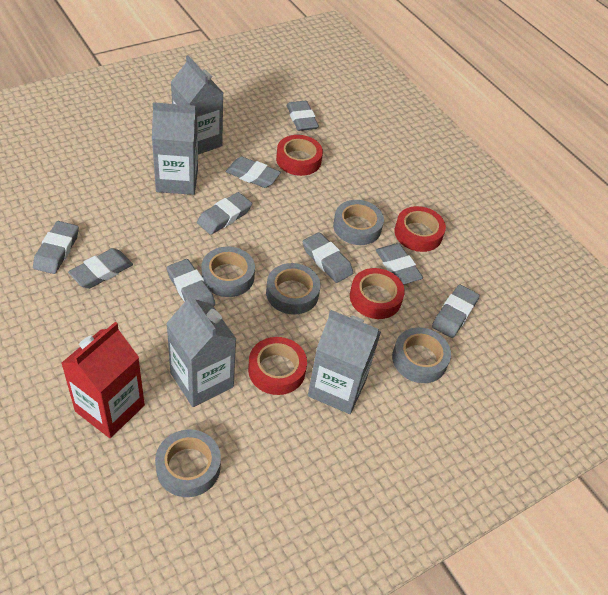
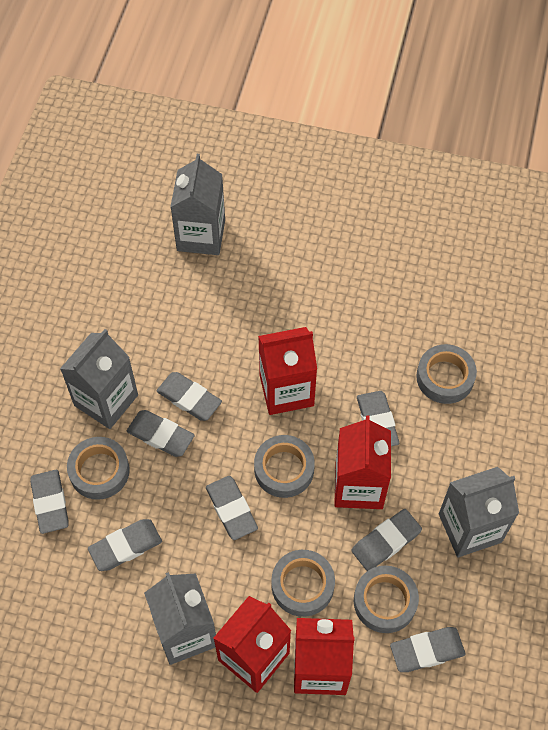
grey eraser: [33,221,79,274] [68,248,133,289] [167,259,215,307] [197,192,252,235] [226,156,281,188] [287,101,319,131] [303,232,353,283] [376,243,423,284] [432,284,480,338] = 9 -> [30,470,69,534] [88,519,162,571] [127,410,195,457] [157,372,222,421] [206,476,258,540] [351,509,422,571] [357,391,399,446] [390,627,465,672] = 8
red carton: [61,322,145,438] = 1 -> [213,596,291,693] [258,327,317,415] [294,618,354,695] [334,416,391,509] = 4
red tape: [248,337,307,395] [276,135,323,176] [350,268,405,319] [394,206,446,252] = 4 -> none = 0

